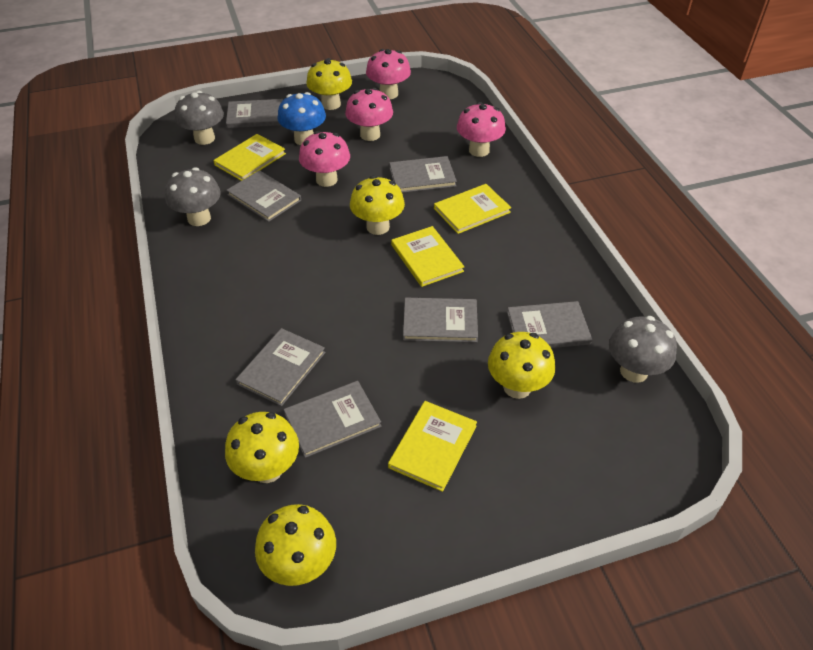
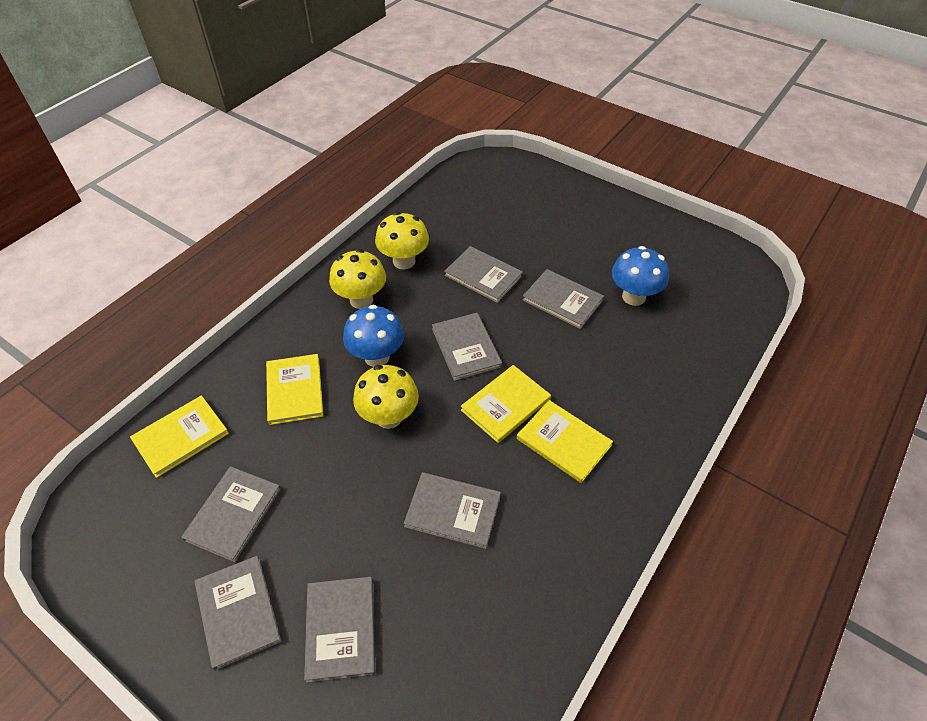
blue mushroom: [278,92,326,145] = 1 -> [343,305,404,367] [612,246,669,306] = 2
grey mushroom: [165,167,221,226] [175,91,224,145] [609,316,677,383] = 3 -> none = 0
pink mushroom: [299,131,350,187] [345,88,393,141] [366,49,411,99] [457,102,506,157] = 4 -> none = 0
yellow mushroom: [225,412,299,483] [255,504,336,586] [306,58,352,110] [350,176,405,235] [488,332,555,399] = 5 -> [329,249,386,309] [353,365,419,429] [375,212,429,270] = 3

